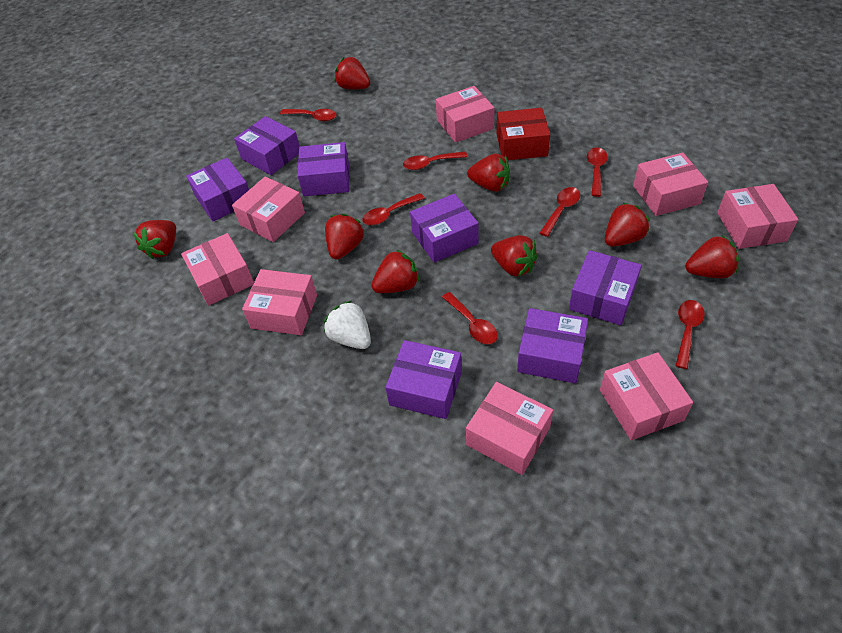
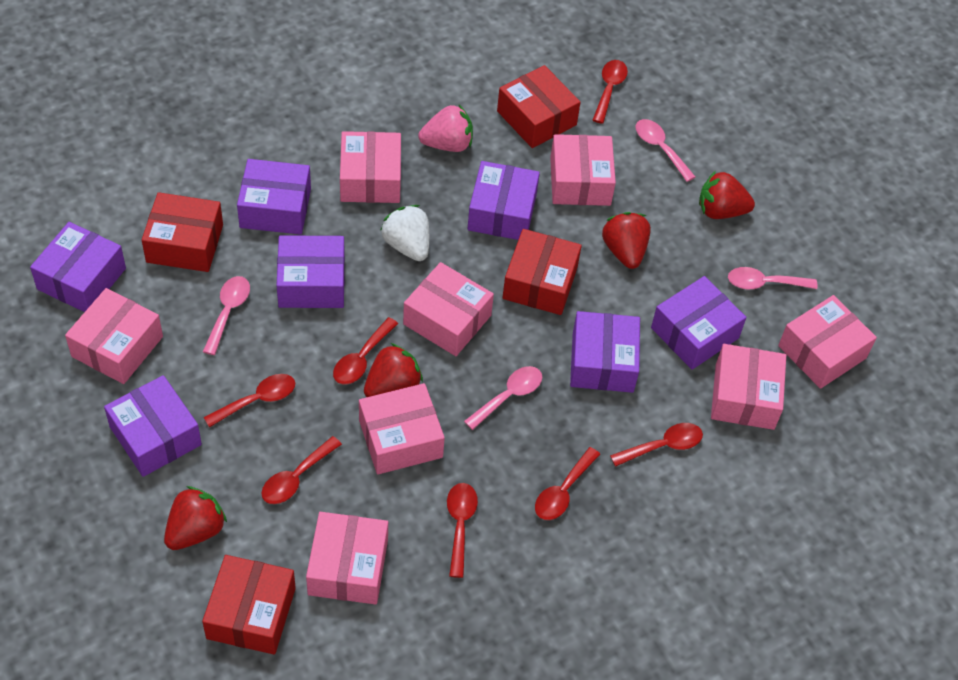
pink spoon: none = 0 -> [203,276,250,355] [464,366,542,430] [636,119,695,182] [728,267,817,289] = 4
pink strawberry: none = 0 -> [418,105,473,152] = 1
red box: [497,108,550,160] = 1 -> [142,192,223,272] [202,555,296,655] [497,65,581,148] [502,229,582,315] = 4
red strawberry: [133,220,176,259] [325,214,365,260] [335,57,370,89] [371,249,419,293] [467,153,510,192] [491,235,538,277] [605,203,650,247] [685,235,739,278] = 8 -> [164,486,227,550] [364,343,423,397] [602,212,651,269] [699,171,755,219] = 4

